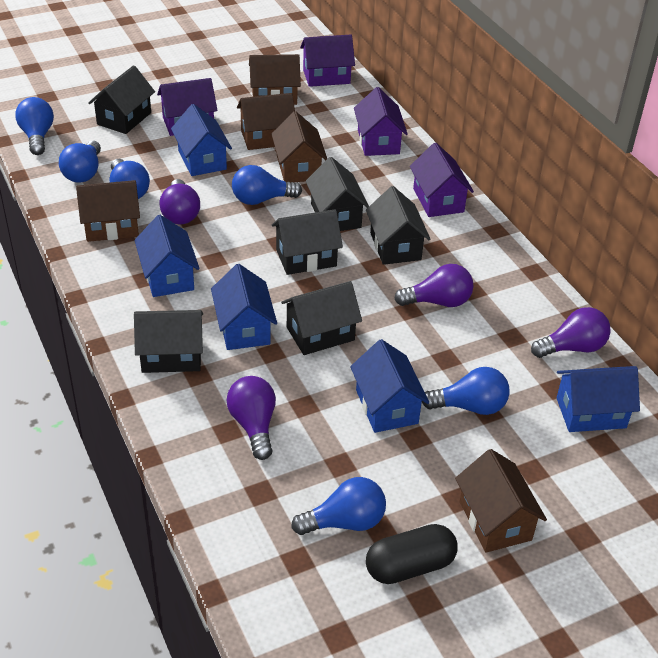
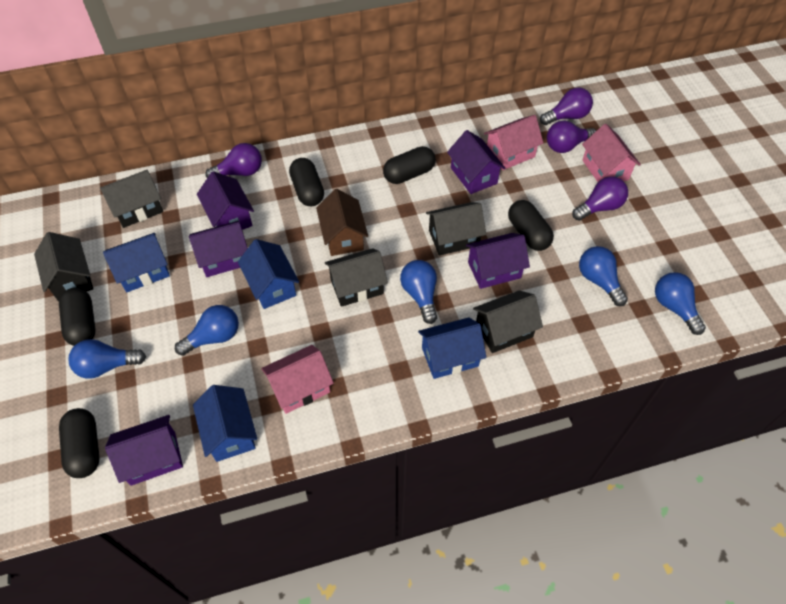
black capsule: [366,524,458,584] = 1 -> [59,288,96,346] [59,408,100,478] [289,158,324,206] [383,146,436,184] [508,200,554,251] = 5
black house: [88,65,155,134] [134,310,203,373] [272,209,343,275] [281,281,362,355] [306,157,369,231] [366,186,431,265] = 6 -> [34,232,93,301] [100,170,163,228] [325,248,388,307] [426,202,486,255] [473,290,543,353] = 5
blue house: [134,215,200,297] [171,104,232,176] [211,264,277,350] [350,339,429,433] [557,366,640,432] = 5 -> [103,233,170,292] [193,385,257,462] [238,239,299,309] [418,317,486,379] = 4
blue light bulb: [15,97,54,155] [59,141,101,182] [110,159,150,199] [232,165,302,205] [291,477,386,535] [422,367,510,415] = 6 -> [68,339,146,379] [175,305,239,356] [400,260,437,324] [579,246,628,306] [655,272,706,335] = 5
brown house: [76,180,140,242] [237,93,295,150] [249,54,301,105] [271,111,327,182] [455,449,547,553] = 5 -> [316,189,368,256] = 1
pink house: none = 0 -> [261,345,334,414] [484,115,543,170] [582,124,641,182] = 3
purple house: [157,78,217,136] [300,35,355,87] [354,87,408,156] [410,143,474,217] = 4 -> [105,415,183,486] [189,221,248,277] [197,171,254,230] [447,130,506,194] [466,233,530,289] = 5

